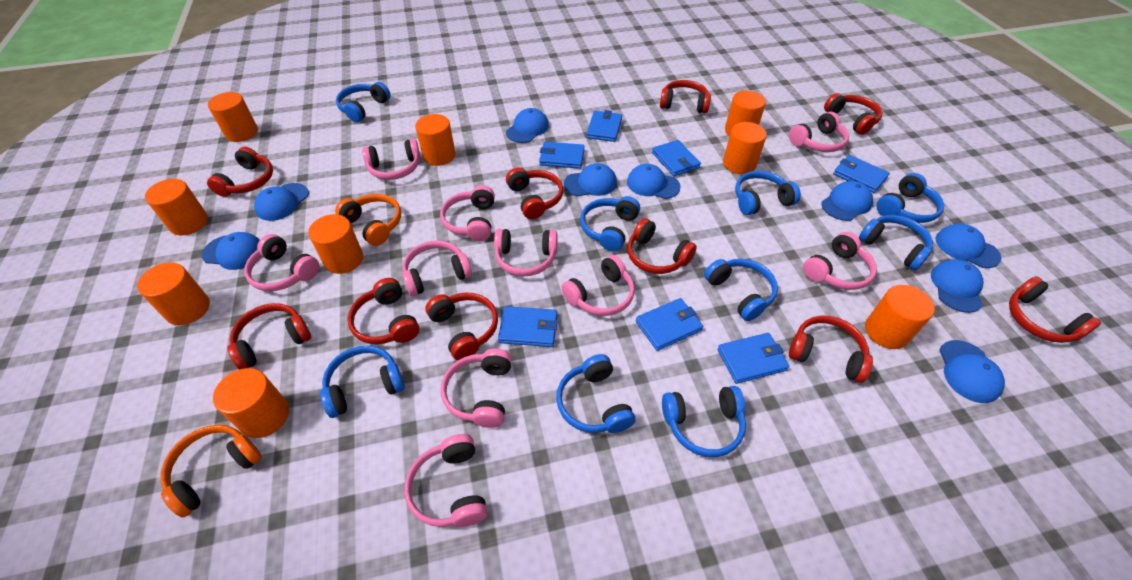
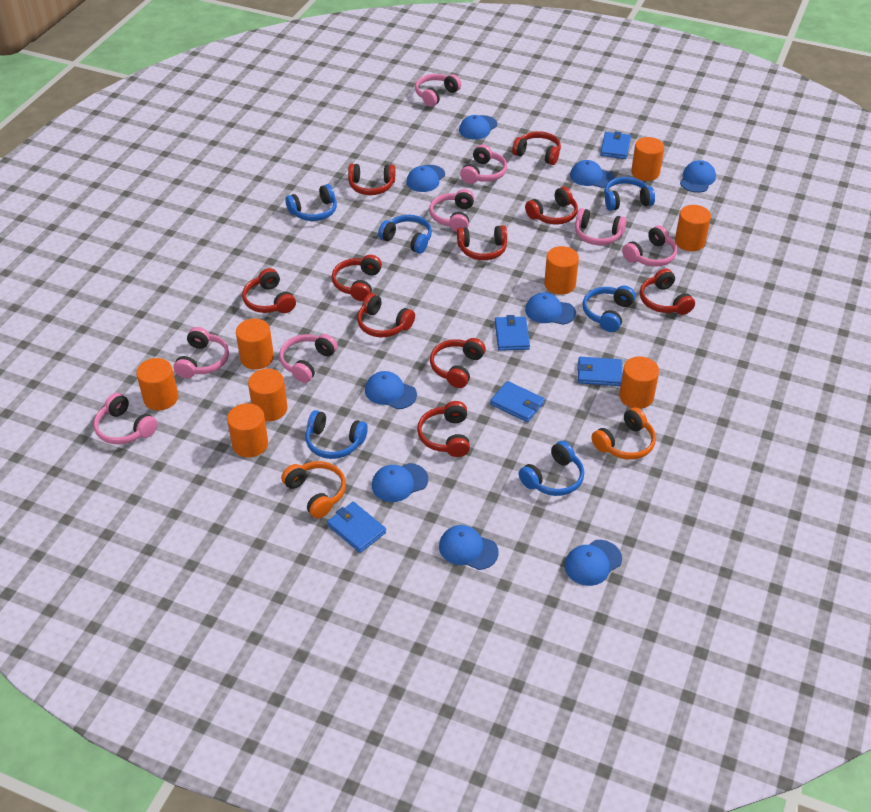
blue headphones: [320,345,405,418] [336,82,391,122] [556,354,636,433] [580,196,640,252] [662,386,746,457] [704,259,778,321] [735,171,801,215] [859,215,933,270] [876,173,944,223] = 9 -> [285,184,337,221] [305,410,368,459] [378,215,432,254] [519,441,584,496] [583,286,636,332] [604,177,655,211] = 6
blue wallet: [498,306,557,347] [539,142,585,169] [586,110,622,142] [636,298,703,351] [652,140,701,176] [717,333,789,384] [833,155,890,193] = 7 -> [327,502,386,553] [490,381,545,422] [495,315,530,351] [577,357,623,386] [600,131,631,159] = 5
orange cylinder: [137,262,210,325] [145,179,208,236] [208,92,258,142] [213,368,289,438] [308,214,363,274] [415,114,456,166] [723,122,767,174] [725,91,766,136] [865,285,935,349] = 9 -> [136,358,178,411] [227,403,268,458] [236,319,274,370] [248,369,288,421] [544,246,579,295] [619,356,659,409] [631,137,664,181] [675,205,711,251] = 8
pink headphones: [244,234,320,291] [362,139,421,180] [402,240,472,296] [404,434,488,527] [440,185,495,241] [441,348,512,428] [494,229,558,276] [561,255,635,316] [789,112,849,152] [803,232,877,290] = 10 -> [94,393,158,444] [174,327,229,378] [279,334,338,383] [415,74,461,107] [429,189,475,232] [460,144,507,184] [575,208,627,245] [622,225,677,267] = 8

